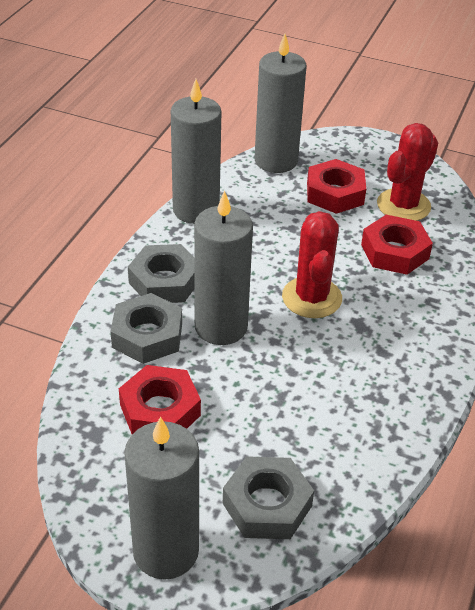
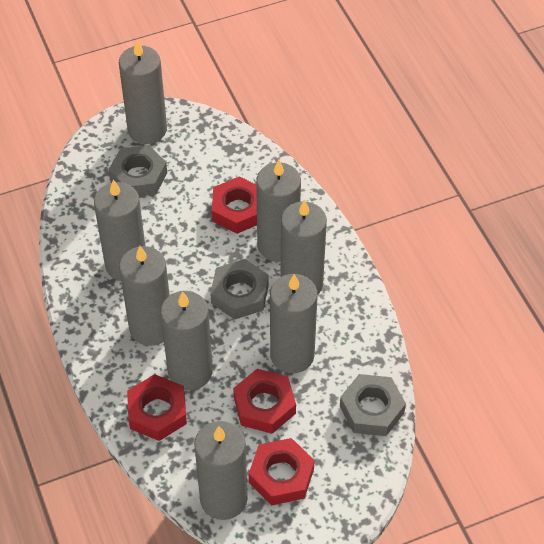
grey candle: [124,417,199,580] [171,79,222,224] [194,190,253,345] [255,34,307,173] = 4 -> [94,180,145,281] [119,40,167,144] [119,246,170,346] [160,291,213,390] [194,421,248,520] [256,160,301,262] [270,274,318,373] [281,199,327,295] = 8
red cactus: [282,211,342,318] [377,123,438,221] = 2 -> none = 0
red nut: [119,365,201,434] [307,159,366,214] [361,215,433,275] = 3 -> [127,374,187,441] [212,176,257,234] [233,369,296,434] [249,438,315,505] = 4

